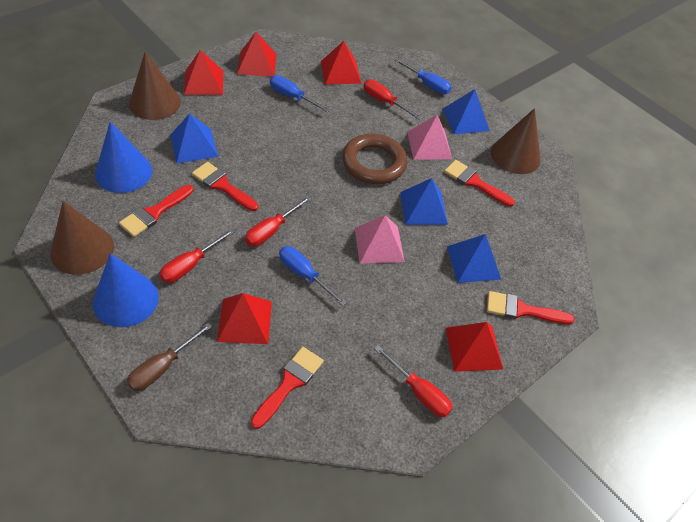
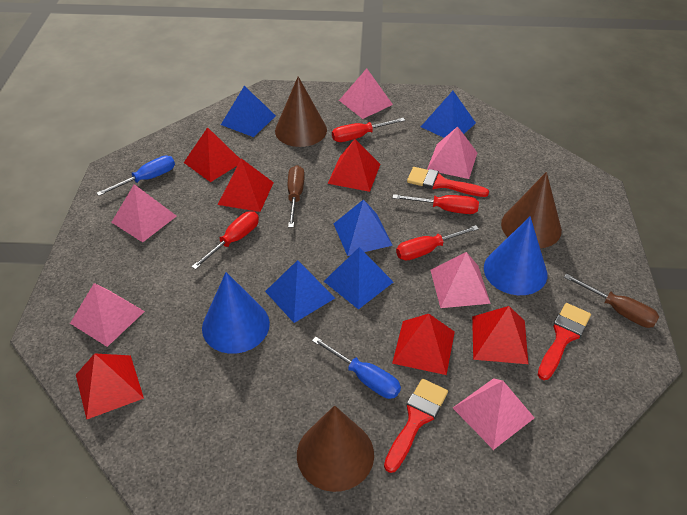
blue pyramid: [170,113,218,163] [400,178,448,225] [443,89,490,134] [447,234,502,283] = 4 -> [221,86,276,137] [265,260,335,323] [324,247,393,310] [334,199,393,256] [421,91,476,138] = 5
blue screwdriver: [270,75,330,113] [279,246,347,306] [394,58,451,94] = 3 -> [97,156,175,196] [312,337,401,399] = 2
brown ring: [342,133,407,184] = 1 -> none = 0
brown screwdriver: [127,322,212,391] = 1 -> [288,165,305,228] [564,274,659,328] = 2
pink pyramid: [355,215,405,264] [407,115,452,160] = 2 -> [70,283,145,347] [111,184,177,242] [339,68,393,119] [427,126,477,179] [431,252,491,308] [453,378,534,450] = 6
red brush: [119,185,194,237] [192,162,258,211] [251,347,324,429] [444,160,515,207] [487,291,575,324] = 5 -> [384,379,448,473] [407,167,489,197] [538,303,591,380] = 3
red pyramid: [184,50,223,95] [217,293,272,344] [237,32,276,77] [321,41,361,84] [446,322,503,372] = 5 -> [76,353,144,419] [184,127,241,182] [218,158,274,212] [328,139,380,192] [392,314,455,375] [472,306,528,364] = 6

